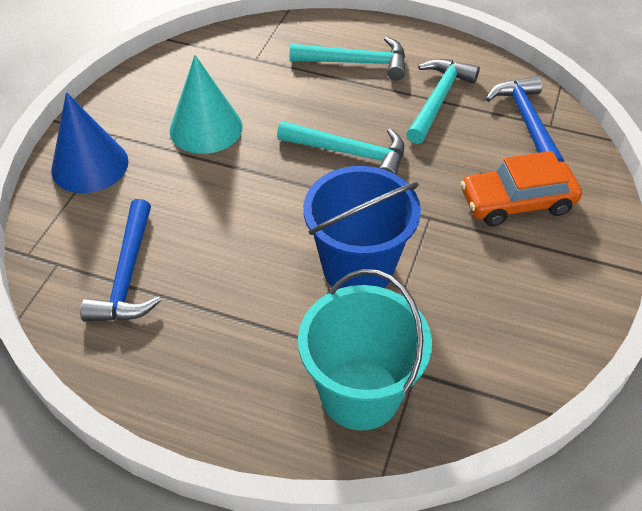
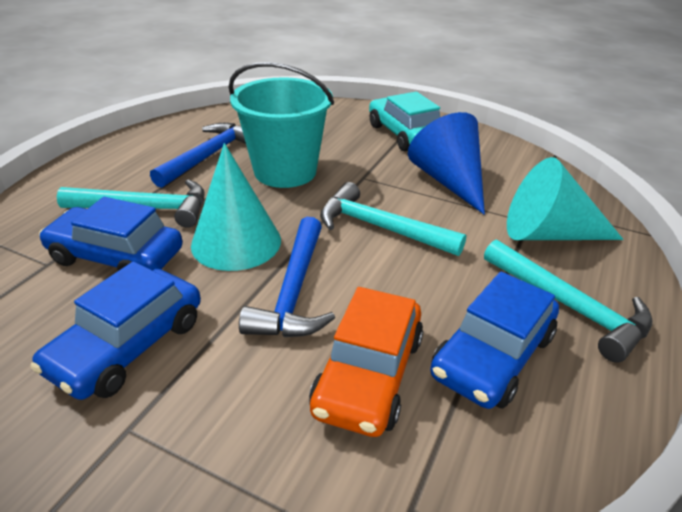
blue bucket: [303,166,421,289] = 1 -> none = 0
blue car: none = 0 -> [30,261,201,400] [39,197,183,271] [430,271,559,409] = 3
turquoise car: none = 0 -> [369,92,440,151] = 1
turquoise cone: [169,55,243,154] = 1 -> [191,143,281,271] [507,157,624,240] = 2

